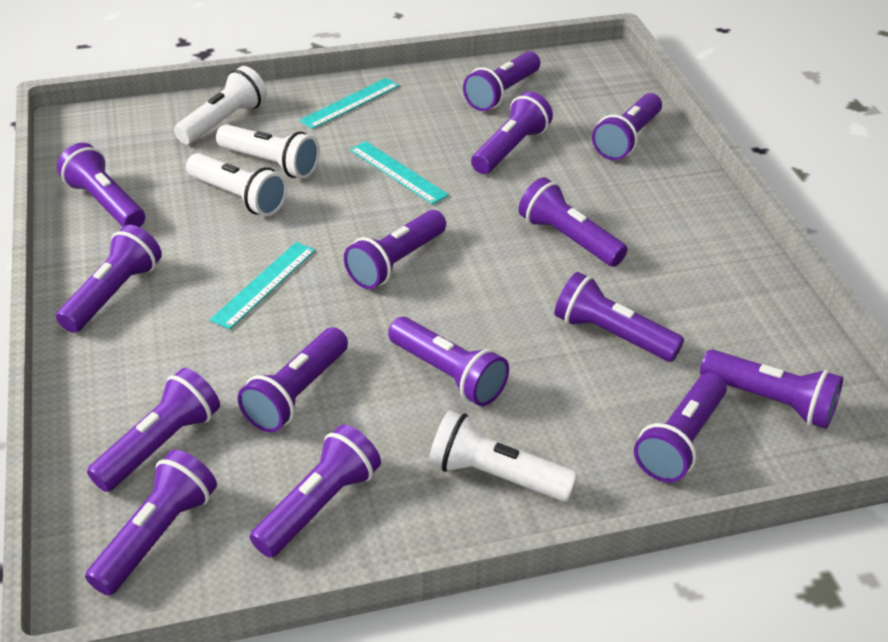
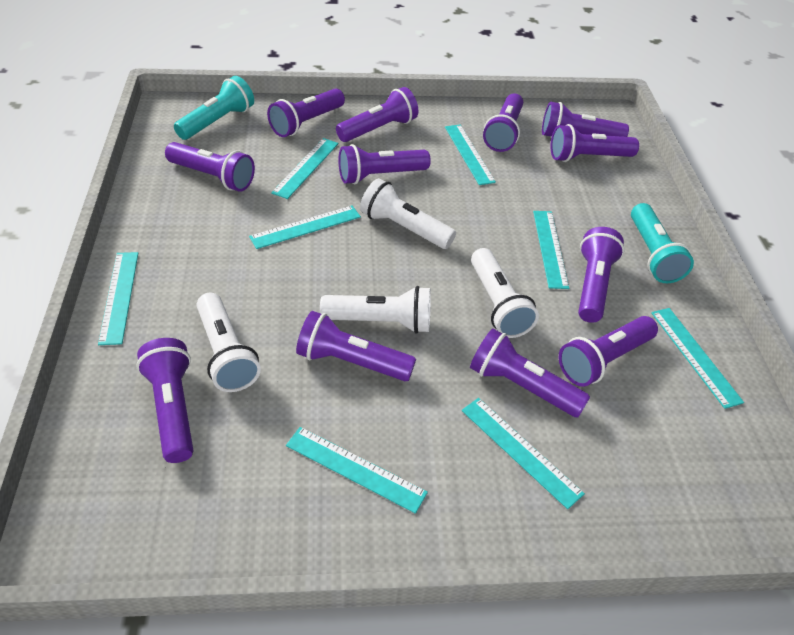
purple flashlight: [56,225,162,333] [57,143,145,227] [85,450,217,596] [87,368,220,492] [238,327,348,432] [250,425,381,558] [344,210,446,289] [388,317,509,406] [463,51,540,111] [471,92,553,174] [518,177,627,267] [555,272,684,362] [592,93,662,160] [634,372,727,482] [700,349,843,429] = 15 -> [136,338,193,463] [165,142,255,192] [267,88,345,137] [296,311,416,381] [336,87,418,142] [339,144,431,184] [470,328,590,417] [483,93,523,152] [542,102,629,138] [550,124,639,162] [559,316,658,387] [578,227,624,323] = 12
turquoise flashlight: none = 0 -> [174,76,254,140] [631,203,694,283] = 2
turquoise ruler: [210,242,315,330] [299,78,399,129] [350,141,449,205] = 3 -> [98,252,138,345] [249,205,361,249] [271,138,339,199] [286,427,428,514] [445,125,496,185] [462,398,585,509] [533,211,569,289] [651,308,744,409] = 8

